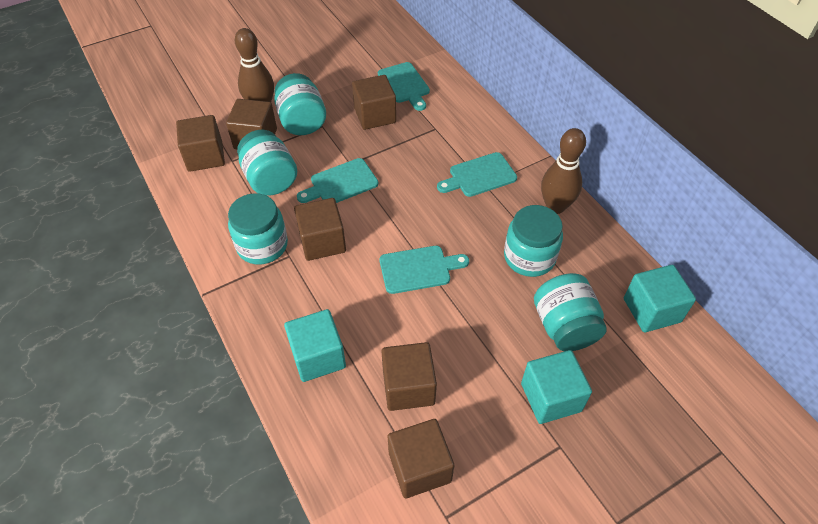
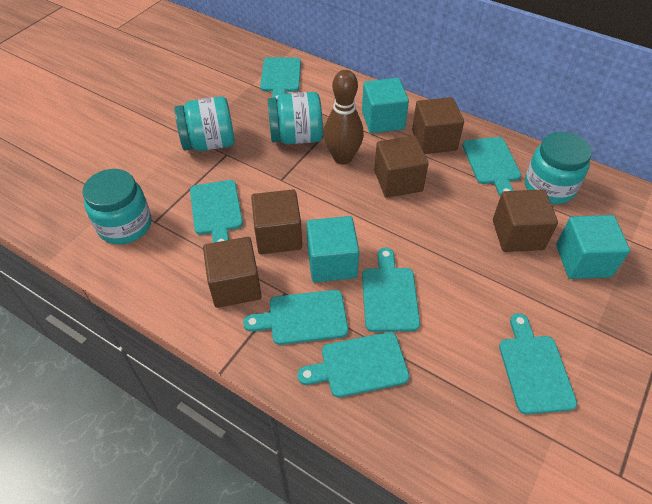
brown bowling pin: [235,28,274,102] [541,128,586,214] = 2 -> [324,70,364,164] = 1
brown cube: [176,115,225,172] [226,99,277,149] [294,198,346,261] [352,75,396,130] [381,342,437,411] [388,419,454,498] = 6 -> [203,237,262,308] [251,190,302,254] [374,136,429,198] [412,97,464,154] [493,190,558,252] = 5
turquoise cutting board: [297,158,378,203] [378,62,430,111] [380,246,469,294] [437,152,517,197] = 4 -> [190,180,243,243] [243,290,348,345] [260,57,301,99] [297,332,410,397] [362,248,420,332] [462,137,521,197] [499,313,577,414] = 7
turquoise jar: [228,193,288,264] [237,130,297,196] [274,73,326,135] [504,205,563,277] [534,273,607,351] = 5 -> [82,169,152,245] [174,96,235,151] [268,92,323,144] [525,132,592,204] = 4

